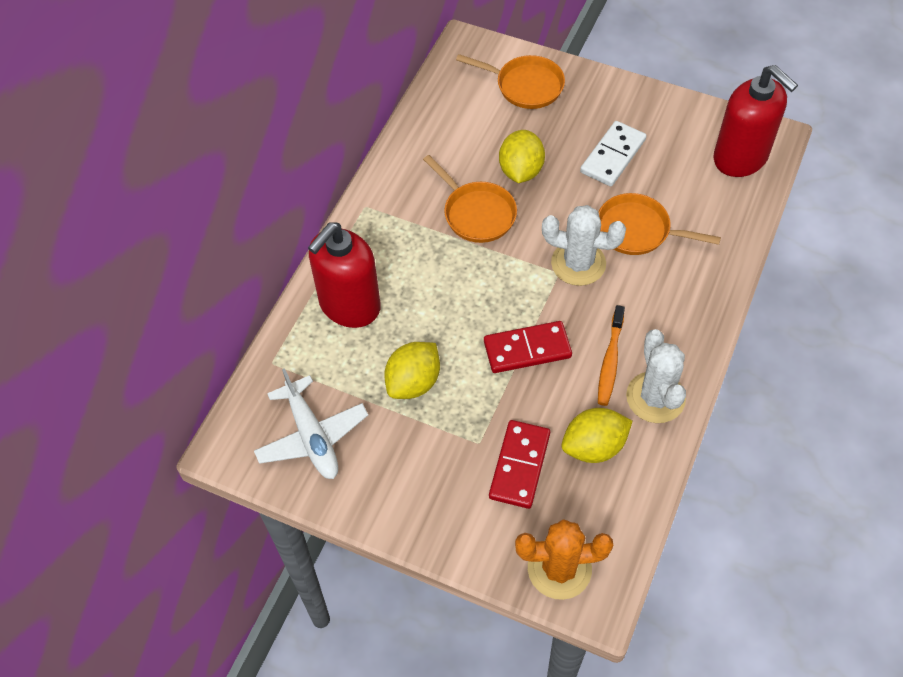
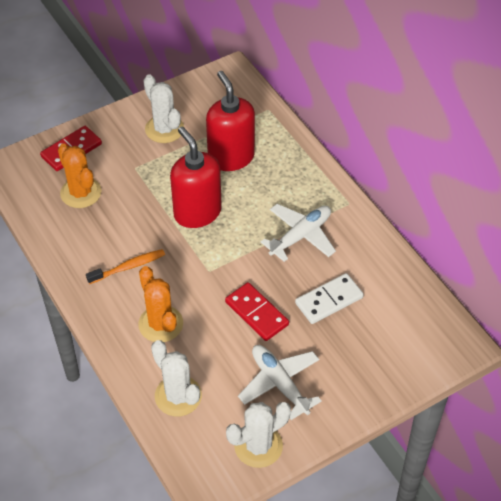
orange cactus: [515,519,613,600] = 1 -> [58,143,101,208] [138,266,183,342] = 2
orange pan: [423,155,517,243] [456,54,565,109] [599,193,721,255] = 3 -> none = 0
white cactus: [542,205,626,286] [626,329,686,423] = 2 -> [143,74,184,143] [151,340,202,416] [226,402,291,468] = 3
white plane: [254,368,368,479] = 1 -> [238,345,322,420] [261,204,336,262] = 2
yellow lemon: [384,342,440,399] [499,130,545,183] [562,408,633,463] = 3 -> none = 0

